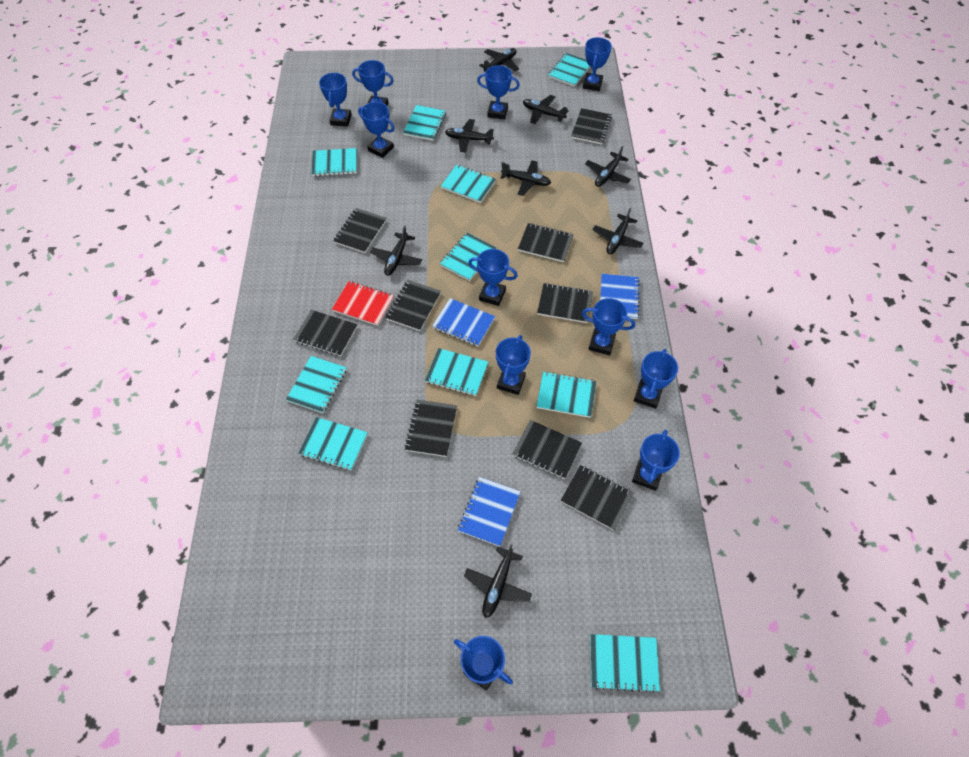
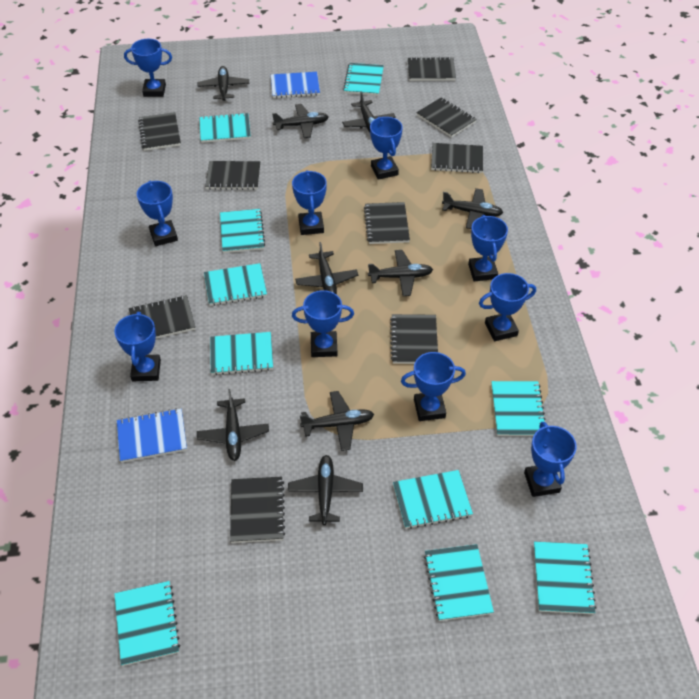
black plane: [370,226,422,276] [445,119,494,152] [464,544,532,618] [479,48,519,72] [500,160,551,196] [523,95,569,124] [585,146,631,187] [593,208,644,254] = 8 -> [197,389,269,461] [198,66,249,101] [272,104,329,138] [288,455,363,525] [295,242,358,295] [300,391,374,451] [342,91,396,132] [368,250,433,296] [442,188,503,229] = 9
blue notebook: [432,298,495,346] [458,477,521,547] [600,274,640,319] = 3 -> [117,408,187,463] [271,72,320,98] = 2
blue trophy: [319,72,352,127] [352,60,394,106] [358,102,395,158] [454,636,513,691] [468,249,518,306] [477,65,520,120] [496,335,531,395] [582,298,635,355] [583,37,612,91] [632,430,680,491] [634,349,678,409] = 11 -> [114,312,161,381] [124,39,172,97] [137,181,178,246] [292,170,327,235] [292,290,354,357] [370,117,403,180] [401,352,466,421] [468,215,508,281] [479,273,536,341] [524,422,577,497] = 10
red notebook: [332,281,394,326] = 1 -> none = 0

